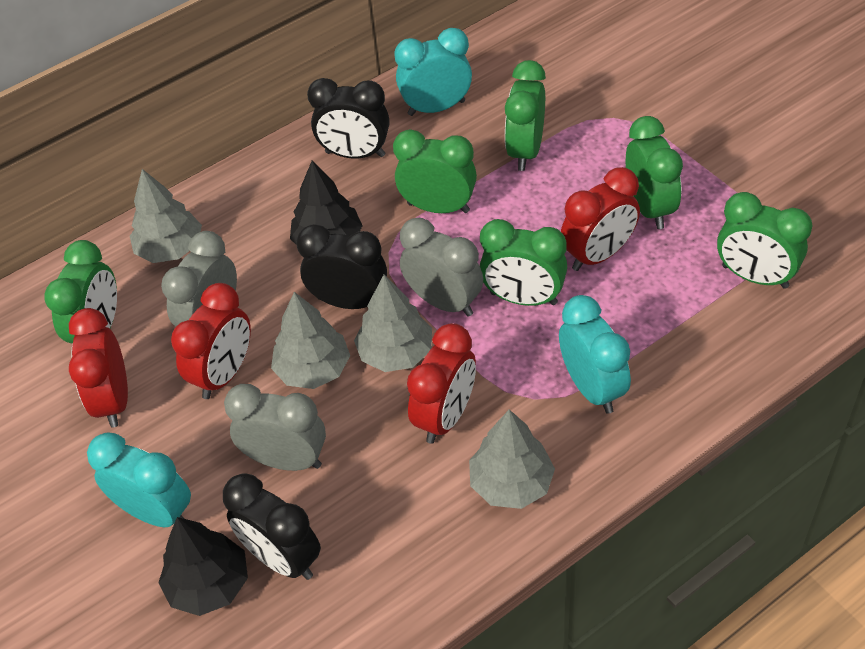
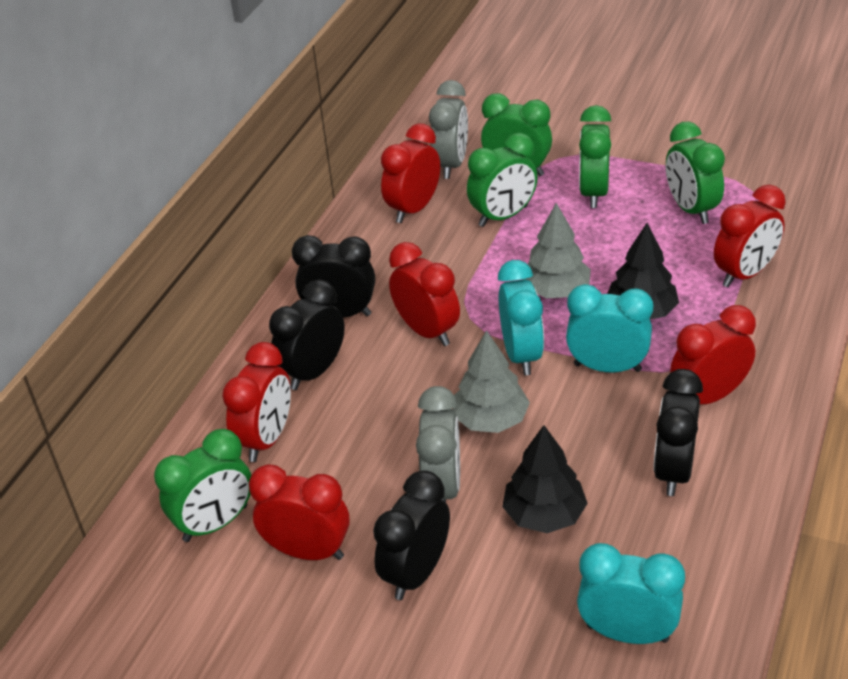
black clock: [223,473,321,580] [296,224,387,309] [307,78,389,159] = 3 -> [269,280,345,390] [292,235,375,318] [373,470,450,600] [653,369,703,496] = 4
green clock: [44,240,117,343] [393,129,477,213] [480,219,567,306] [505,60,546,171] [626,116,683,229] [717,192,812,289] = 6 -> [154,429,251,542] [467,133,538,227] [481,93,552,176] [579,105,611,208] [666,122,725,224] = 5
grey clock: [161,231,237,327] [224,384,326,471] [400,218,483,316] = 3 -> [416,386,460,503] [429,80,468,179] = 2
grey tree: [130,169,202,263] [271,292,350,389] [354,275,432,372] [469,410,555,509] = 4 -> [453,330,530,433] [522,203,591,298] = 2
red clock: [69,308,128,428] [171,283,251,399] [407,323,476,444] [561,167,640,271] = 4 -> [222,342,291,462] [249,464,350,560] [381,123,440,223] [389,242,460,346] [670,305,756,404] [714,185,786,287] = 6

